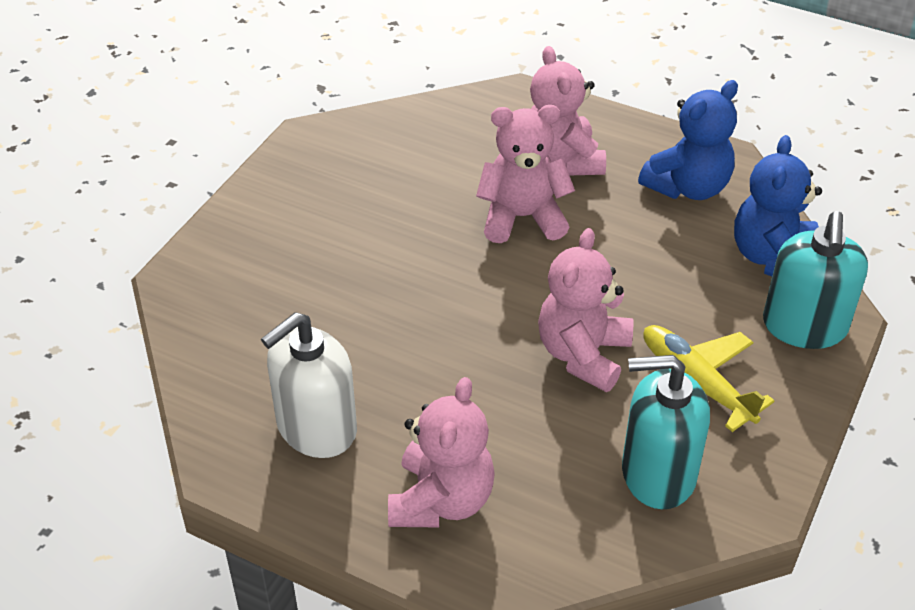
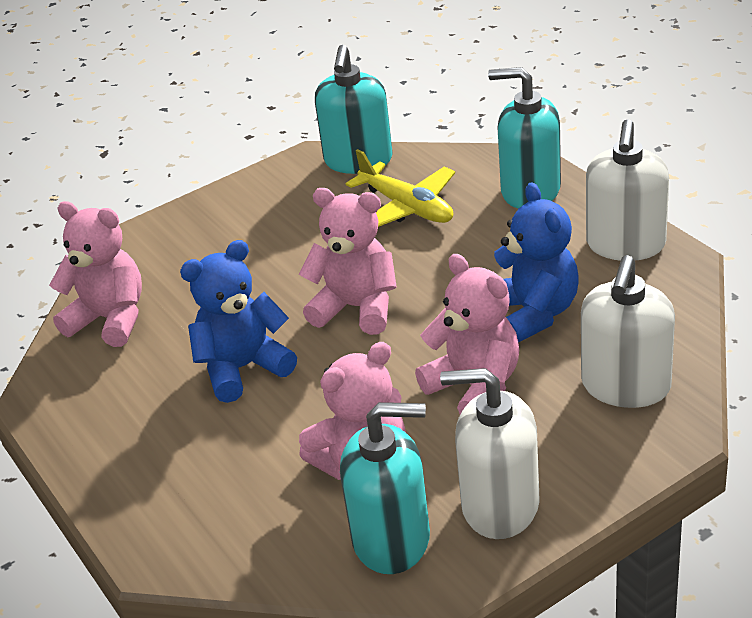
turquoise soap dispenser: [622,355,710,509] [763,211,868,349] = 2 -> [315,45,393,174] [340,402,430,574] [488,67,561,209] = 3
white soap dispenser: [261,312,357,458] = 1 -> [440,368,539,539] [581,255,675,408] [586,119,669,261] = 3

